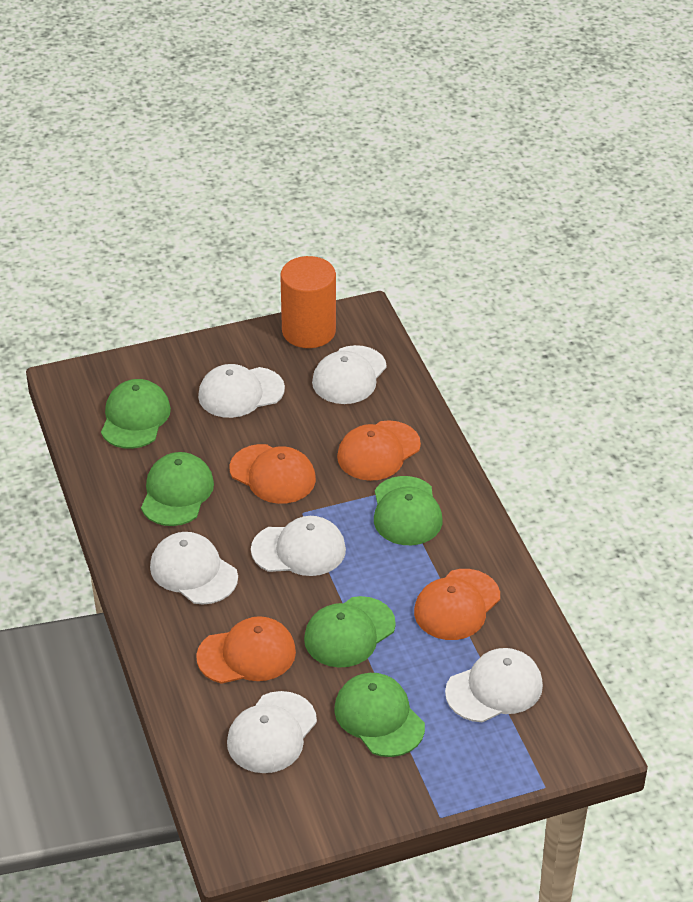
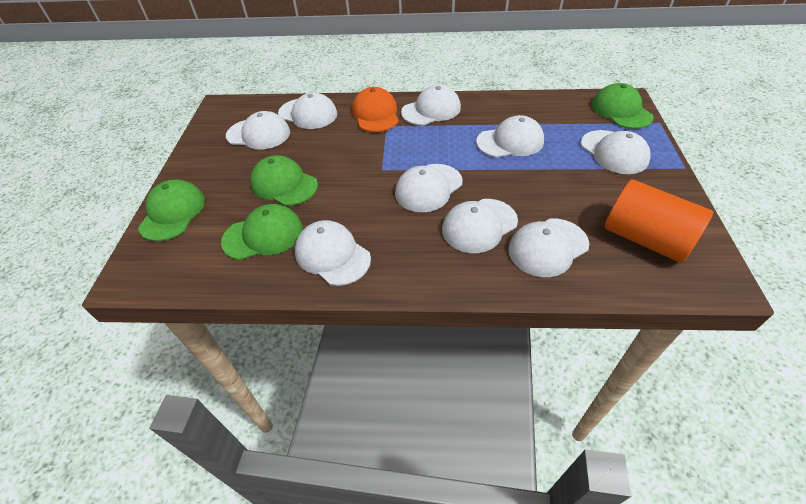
green cap: [101,379,171,449] [141,452,214,526] [304,596,396,668] [334,673,425,757] [374,476,442,545] = 5 -> [138,179,205,241] [221,204,303,260] [250,155,318,206] [592,83,654,129] = 4
orange cap: [196,616,296,684] [230,444,316,504] [337,420,421,481] [414,569,500,640] = 4 -> [352,87,399,132] = 1
white cap: [150,532,238,605] [198,364,285,418] [227,691,317,773] [251,516,346,576] [312,345,387,404] [445,648,543,722] = 6 -> [226,111,290,150] [278,92,337,129] [295,220,371,286] [395,164,463,212] [401,85,461,125] [442,199,518,253] [476,115,544,158] [508,219,589,277] [581,130,651,174] = 9

